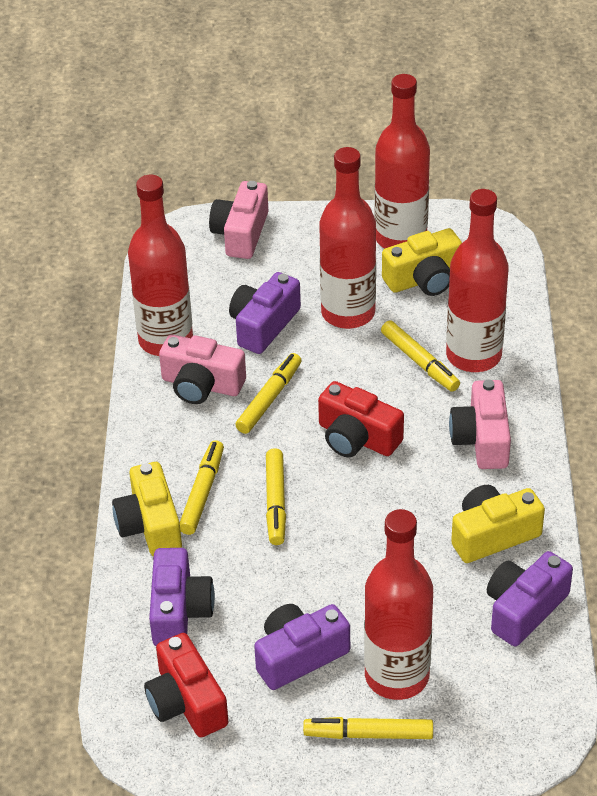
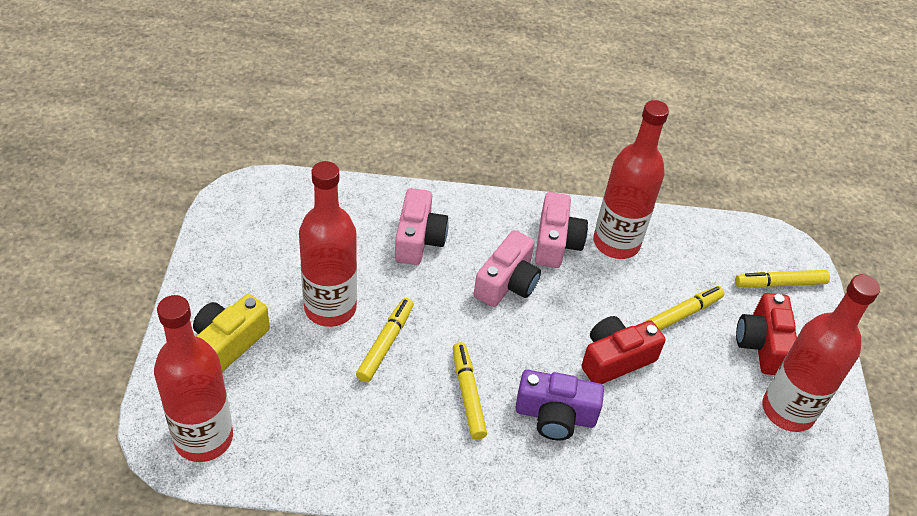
purple camera: [149,548,215,646] [229,272,301,354] [254,604,350,690] [487,551,573,646] = 4 -> [515,370,604,440] = 1
red bottle: [128,174,193,356] [319,147,376,329] [364,509,433,700] [374,74,430,249] [446,189,509,372] = 5 -> [154,295,233,462] [299,161,357,327] [593,100,669,259] [762,274,880,432] = 4
yellow camera: [112,462,182,557] [382,228,462,296] [451,485,545,563] = 3 -> [193,294,270,372] = 1
yellow marker: [180,440,224,535] [235,353,302,434] [266,448,286,545] [303,717,433,739] [381,320,460,392] = 5 -> [356,298,414,382] [453,342,487,440] [644,286,725,331] [735,270,830,288] = 4

